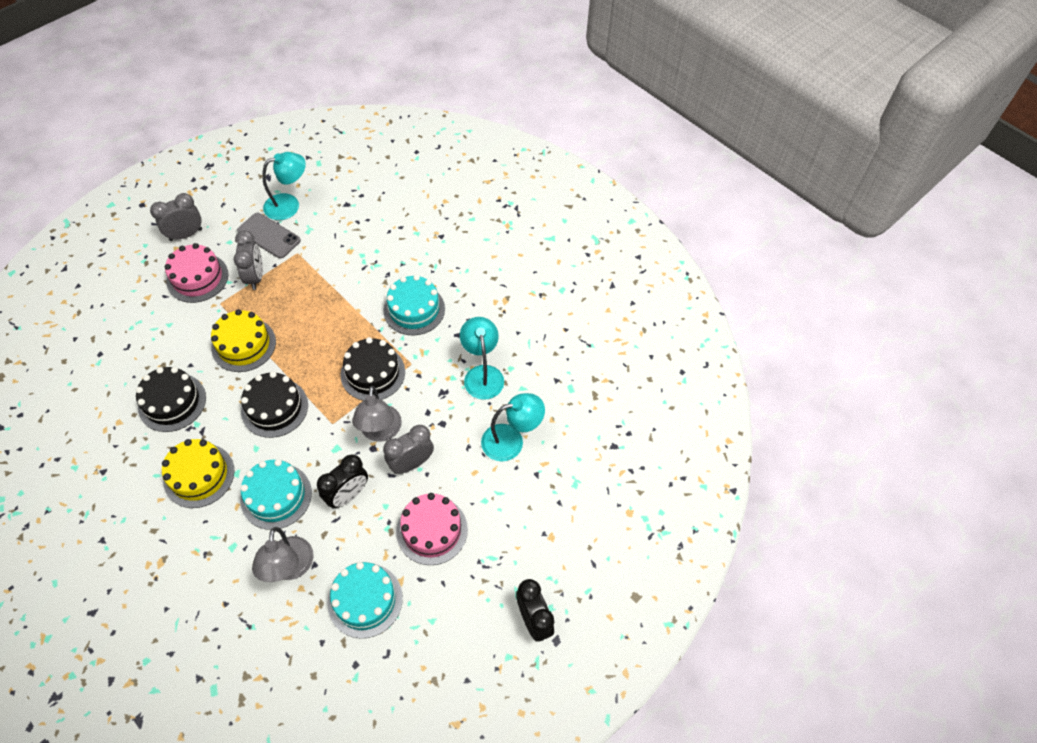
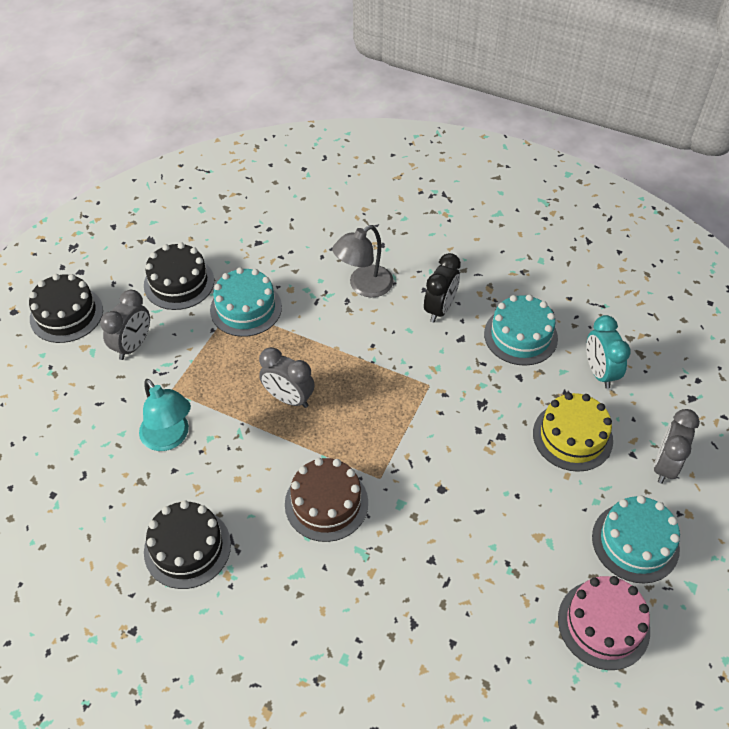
black clock: [317,454,368,509] [516,579,554,642] = 2 -> [424,253,461,323] = 1
brown cake: none = 0 -> [285,458,368,542] = 1
grey lamp: [252,527,314,582] [352,386,402,442] = 2 -> [332,225,394,297] = 1
grey phone: [237,213,301,259] = 1 -> none = 0
pink cake: [165,243,228,303] [396,493,468,565] = 2 -> [558,576,650,670] = 1
turquoise clock: none = 0 -> [586,315,631,389] = 1
turquoise lamp: [262,152,306,220] [460,317,504,400] [481,393,545,461] = 3 -> [139,379,191,451] = 1
yellow cake: [162,439,235,508] [211,309,276,372] = 2 -> [533,392,613,472] = 1

